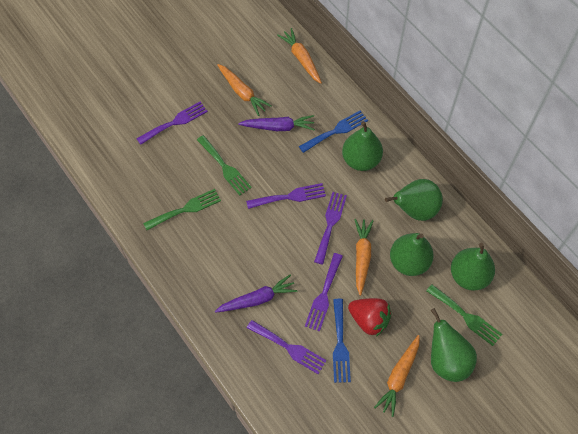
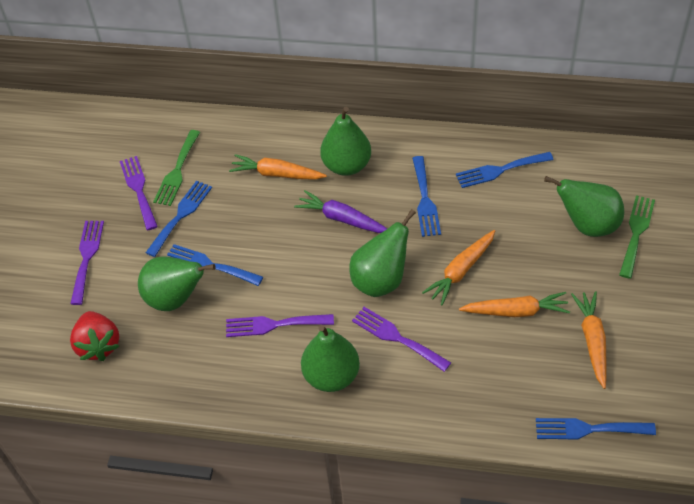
blue fork: [299,111,368,153] [333,299,351,383] = 2 -> [146,180,212,257] [166,244,263,286] [412,156,441,237] [456,152,554,188] [536,418,656,439] = 5
green fork: [143,189,221,230] [197,135,252,195] [426,284,502,346] = 3 -> [153,130,200,206] [619,195,655,278] = 2
purple carrot: [215,275,297,313] [238,115,315,131] = 2 -> [294,190,387,233] = 1
purple fork: [136,102,208,145] [246,183,326,209] [247,320,327,374] [305,253,343,332] [314,192,347,265] = 5 -> [70,221,104,305] [120,156,158,230] [226,314,334,337] [352,307,451,372] = 4

